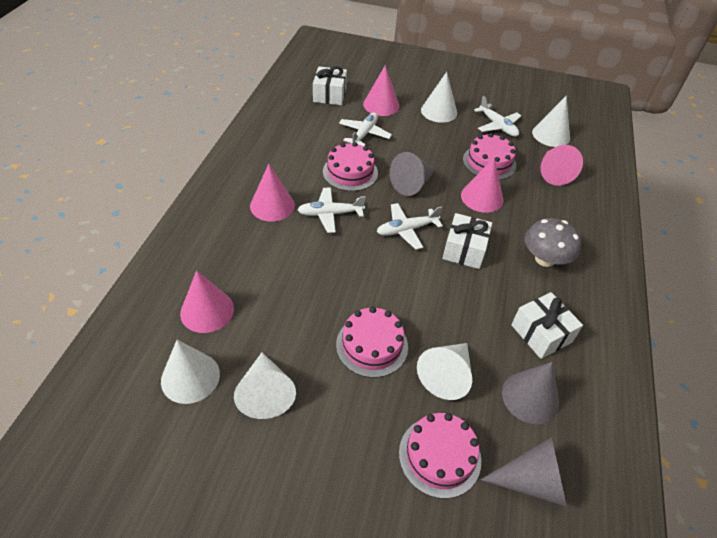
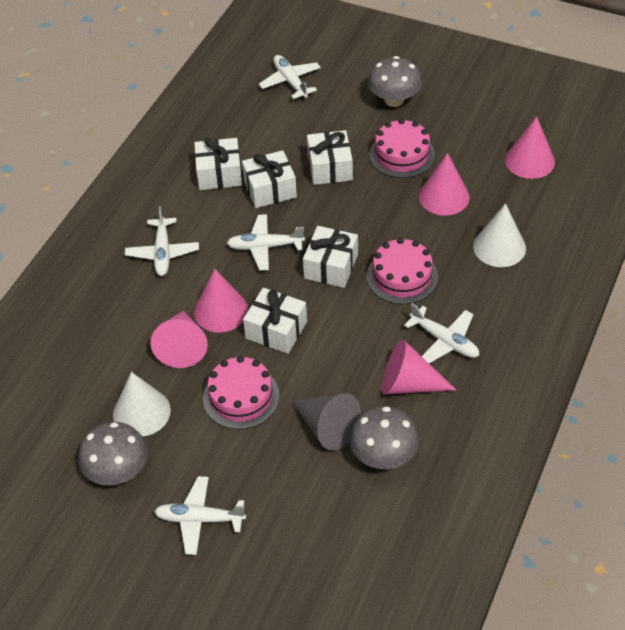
grey cone: [390,152,436,196] [480,437,567,507] [502,362,559,424] = 3 -> [292,393,361,451] = 1
grey mushroom: [525,218,581,267] = 1 -> [78,422,148,485] [350,406,419,469] [368,56,422,107] = 3
pink cake: [323,142,378,191] [336,307,408,378] [399,413,481,499] [463,133,516,180] = 4 -> [203,356,279,429] [367,238,438,304] [369,119,435,178] = 3
white cone: [161,340,220,404] [234,352,296,419] [417,343,472,400] [421,72,457,123] [532,96,570,147] = 5 -> [113,372,171,437] [473,204,526,267] = 2
white gift: [313,66,347,105] [442,213,492,269] [511,292,583,359] = 3 -> [194,137,242,190] [242,150,297,208] [243,288,307,354] [303,226,358,288] [307,130,353,185] = 5
white plane: [297,188,366,233] [339,113,392,146] [377,203,443,250] [474,96,521,137] = 4 -> [125,206,199,276] [154,476,246,555] [227,214,305,271] [259,55,321,99] [404,303,479,363] = 5

